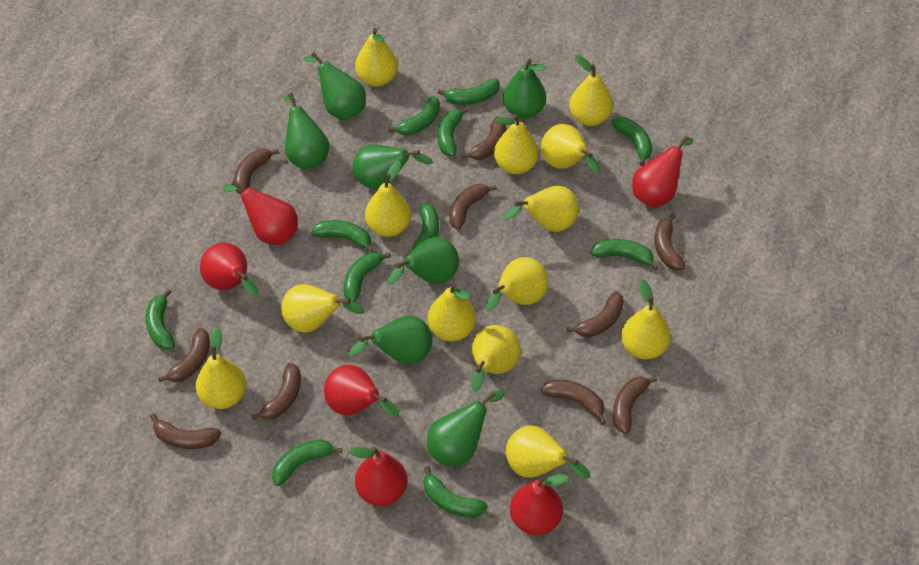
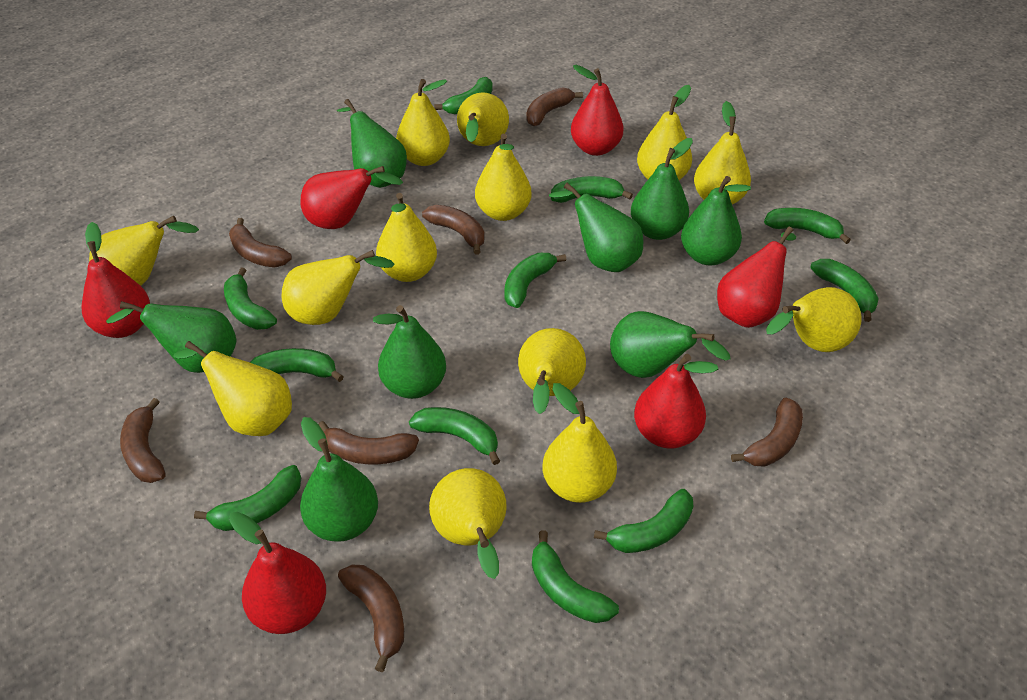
brown banana: [150,413,221,449] [158,328,210,382] [234,149,279,194] [251,363,301,420] [449,184,497,230] [461,117,506,160] [541,379,606,425] [567,291,624,337] [613,376,658,434] [654,214,686,271] = 10 -> [120,398,166,483] [229,218,292,267] [318,421,419,465] [338,565,404,672] [422,205,485,255] [526,87,583,126] [731,398,803,467] = 7
green pear: [283,93,329,169] [303,52,366,120] [348,316,432,365] [353,144,433,189] [387,237,459,285] [427,390,505,466] [503,59,546,119] = 7 -> [106,301,237,373] [300,417,378,542] [337,99,407,188] [373,305,446,399] [549,182,644,272] [610,311,730,378] [631,138,693,240] [681,176,751,265] = 8

